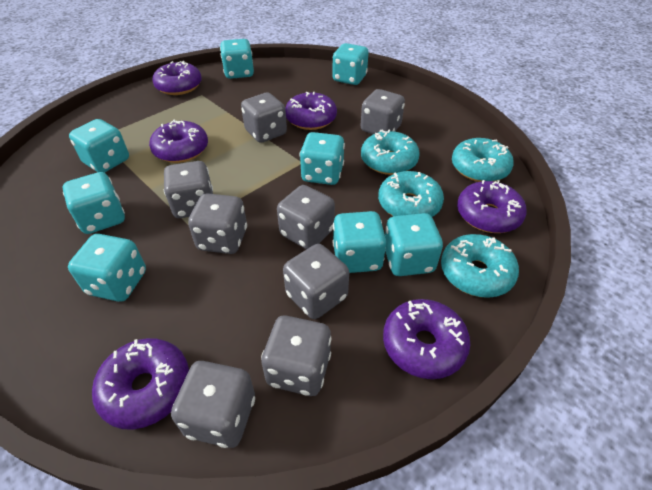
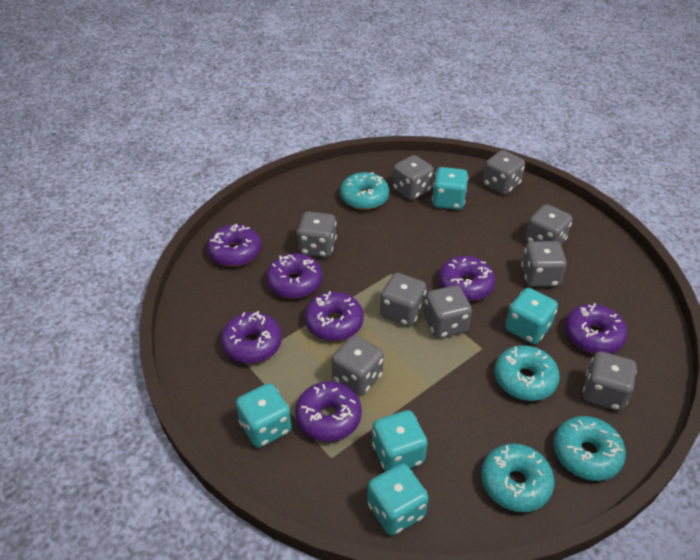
grey dice: [164,161,213,218] [171,361,255,448] [188,193,247,254] [241,93,287,143] [261,315,331,396] [277,185,335,249] [283,244,349,319] [361,89,405,134] = 8 -> [297,212,337,257] [332,335,384,396] [380,273,427,327] [392,155,434,200] [424,285,472,338] [483,150,525,195] [521,241,567,287] [525,204,572,244] [583,351,637,411] = 9
purple donut: [92,338,189,430] [149,120,208,163] [152,61,202,95] [285,92,337,130] [383,299,470,379] [457,180,527,233] = 6 -> [207,224,261,267] [221,311,282,364] [266,253,323,299] [295,381,362,442] [305,291,364,341] [439,256,495,301] [565,303,628,354] = 7
turquoise dice: [63,172,125,234] [68,234,146,302] [69,119,129,173] [220,39,254,79] [300,132,345,185] [332,43,369,85] [333,211,386,273] [385,213,443,276] = 8 -> [236,383,292,448] [367,463,429,535] [372,410,428,472] [432,167,468,210] [505,288,558,344] = 5

